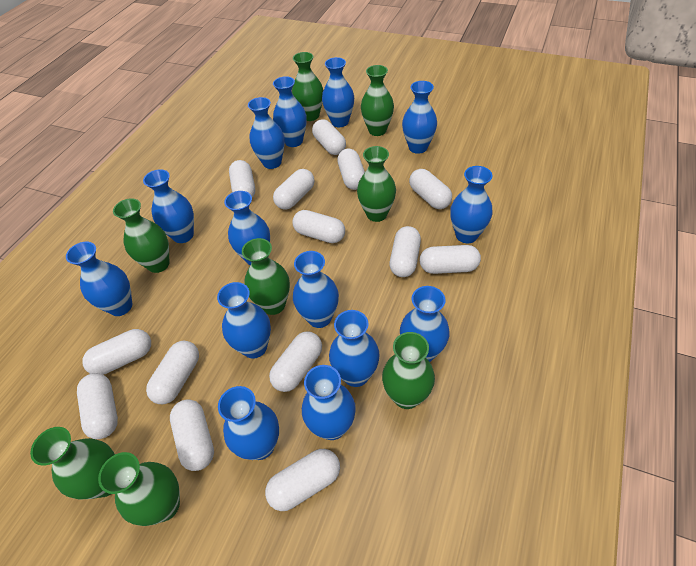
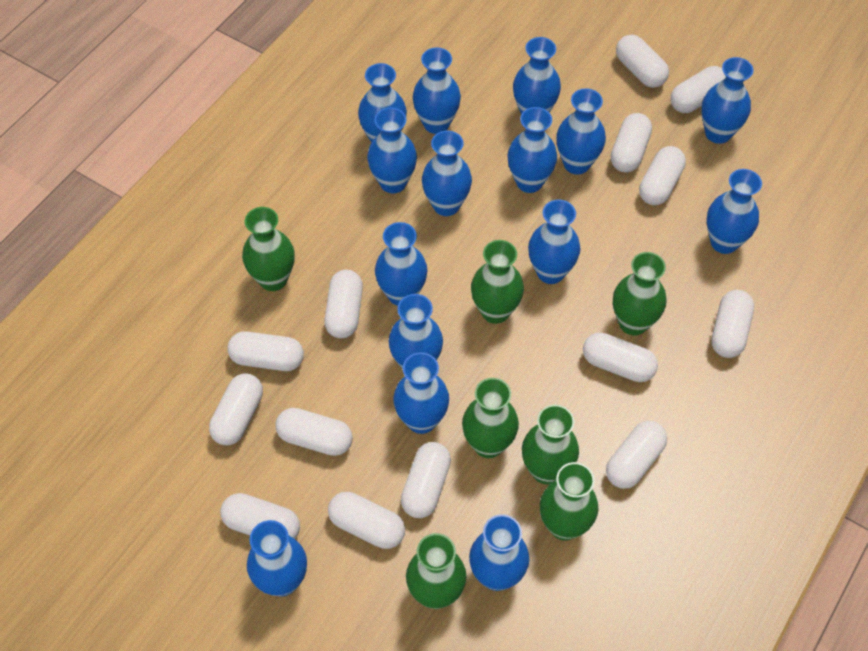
blue vase: [66,242,132,316] [143,169,194,243] [217,282,271,359] [218,386,279,460] [224,191,270,265] [248,97,285,169] [273,76,307,147] [293,251,339,328] [302,365,356,440] [322,57,354,127] [329,310,380,387] [400,286,450,362] [402,81,437,154] [450,166,493,243] = 14 -> [247,520,307,597] [358,63,407,143] [367,108,417,193] [375,222,427,306] [389,294,443,369] [393,352,449,434] [413,48,461,134] [422,131,472,216] [469,514,529,591] [507,107,557,193] [513,37,561,114] [528,200,580,284] [557,88,606,175] [701,57,753,144] [707,169,762,254] = 15
green vase: [30,427,115,500] [98,452,180,526] [113,198,170,273] [242,238,290,315] [292,52,323,121] [357,146,396,222] [361,65,394,136] [382,332,435,409] = 8 -> [242,207,295,291] [406,533,467,609] [462,378,519,458] [471,240,524,324] [522,405,579,484] [540,462,598,540] [613,252,667,336] = 7

